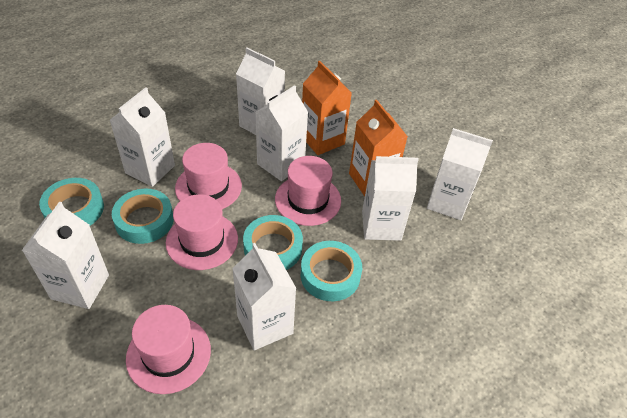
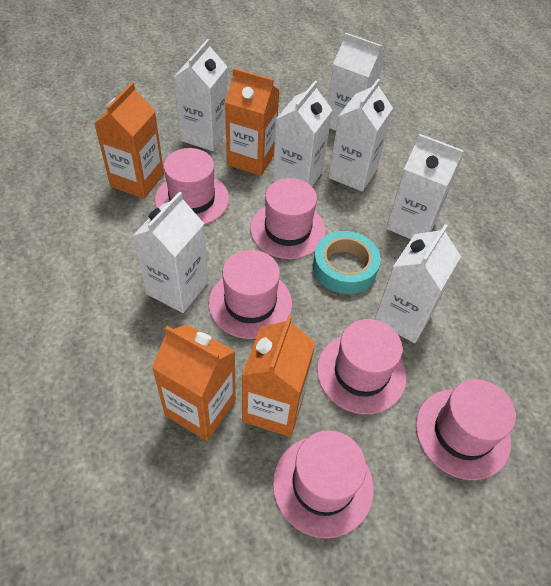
orange carton: [302,61,352,155] [349,100,408,197] = 2 -> [94,82,164,199] [152,325,236,441] [225,68,280,176] [242,315,315,437] = 4
pink hat: [126,305,211,394] [166,194,238,270] [175,143,242,209] [275,156,341,226] = 4 -> [155,148,229,225] [209,250,292,339] [250,178,326,259] [273,430,374,538] [317,319,406,414] [416,379,516,480] = 6
turquoise tape: [39,178,104,226] [112,189,174,244] [243,215,303,270] [301,241,362,301] = 4 -> [313,231,381,294] = 1

